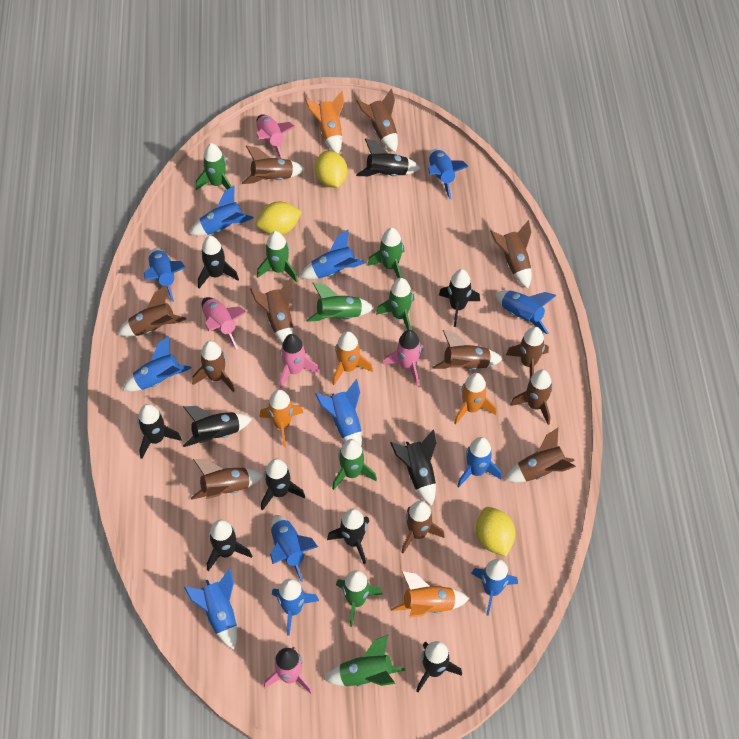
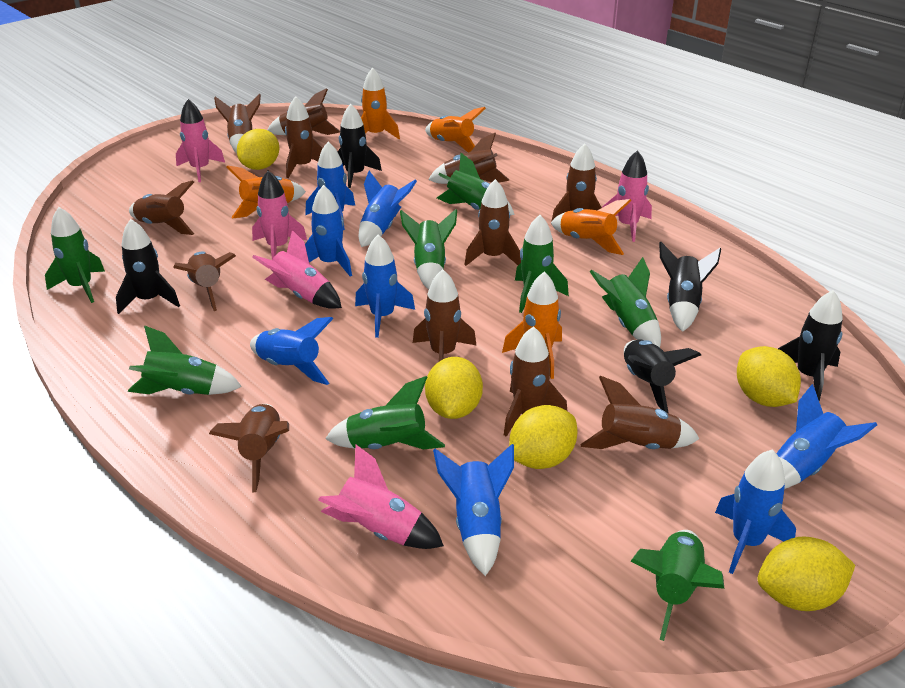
black rocket: [138,404,182,459] [183,406,252,447] [198,236,239,288] [207,520,252,571] [261,459,305,511] [327,509,369,564] [356,138,421,176] [390,429,436,506] [416,641,462,692] [439,269,480,327] = 10 -> [116,219,180,314] [338,104,382,188] [624,340,701,413] [659,242,721,332] [778,290,843,401] = 5
blue rocket: [122,336,192,392] [144,248,186,302] [184,569,237,650] [189,185,254,236] [270,515,318,582] [272,579,319,636] [300,229,366,279] [315,379,362,445] [428,149,469,199] [457,437,502,487] [471,559,518,616] [495,290,557,334] = 12 -> [250,317,333,385] [305,142,355,230] [305,185,352,277] [355,235,415,338] [359,171,417,247] [433,444,514,576] [715,449,796,574] [776,384,877,489] = 8
yellow lemon: [256,202,302,235] [315,151,347,188] [476,507,515,556] = 3 -> [237,129,279,170] [425,357,483,419] [509,405,577,469] [737,346,801,407] [757,536,855,611] = 5

